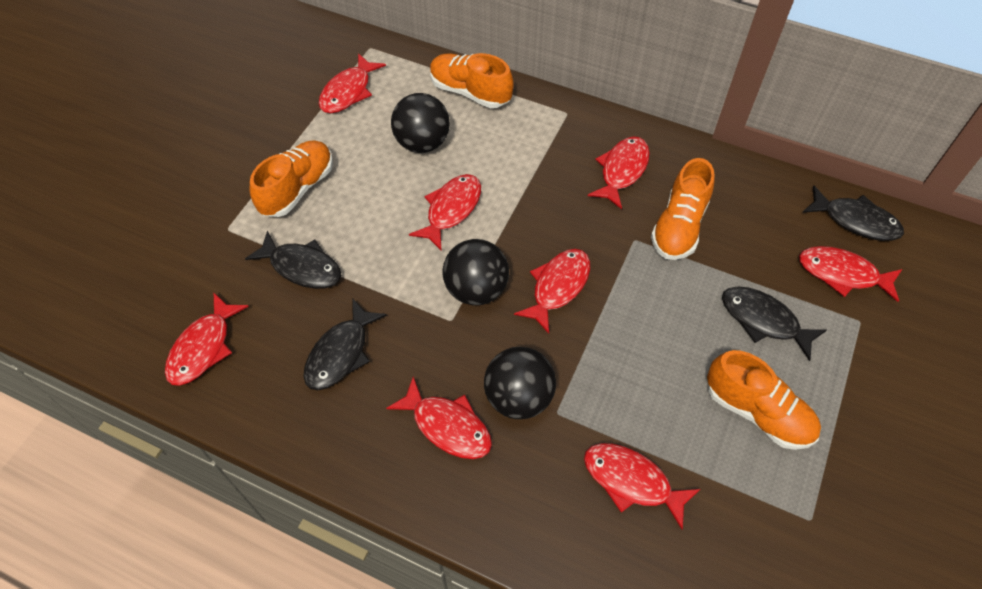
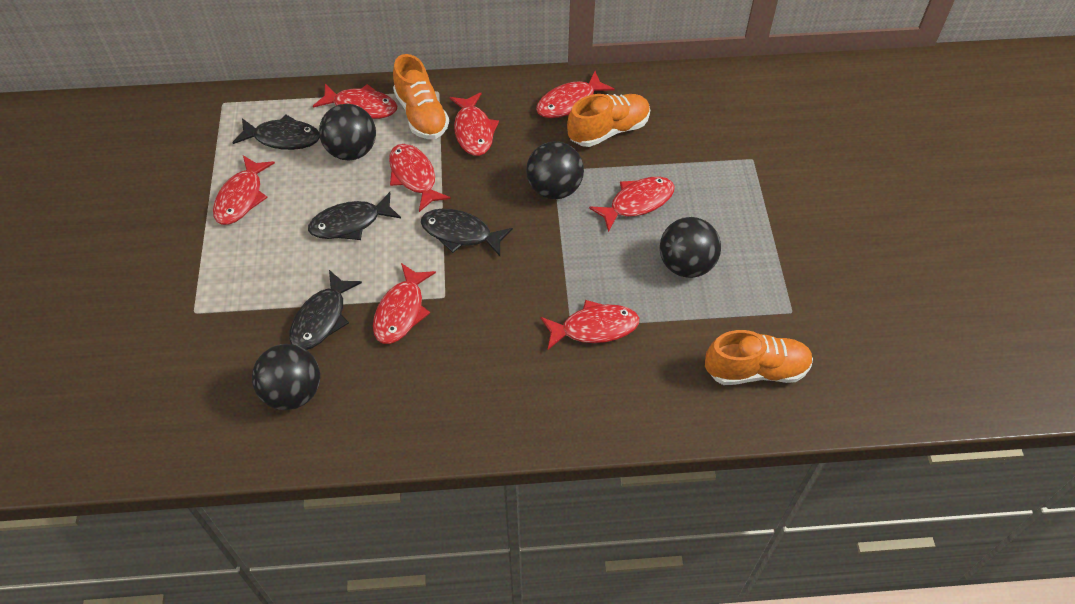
black ball: [391,93,450,153] [443,239,509,305] [484,347,556,419] = 3 -> [252,344,320,410] [319,104,376,160] [526,141,584,199] [660,217,721,278] = 4
orange shoe: [250,140,333,217] [430,53,514,108] [651,158,715,260] [707,350,821,450] = 4 -> [393,54,449,139] [567,94,650,147] [705,330,813,385] = 3

